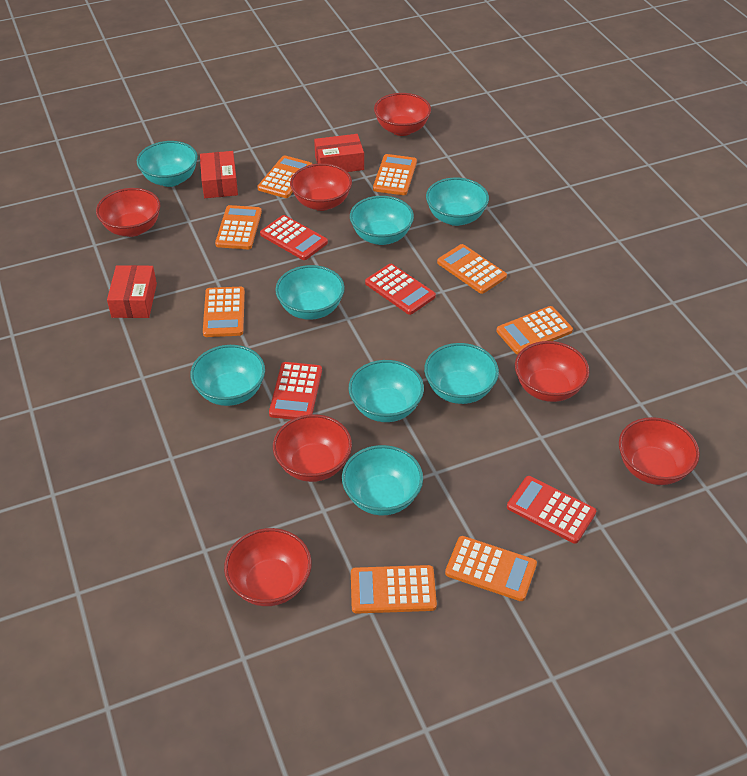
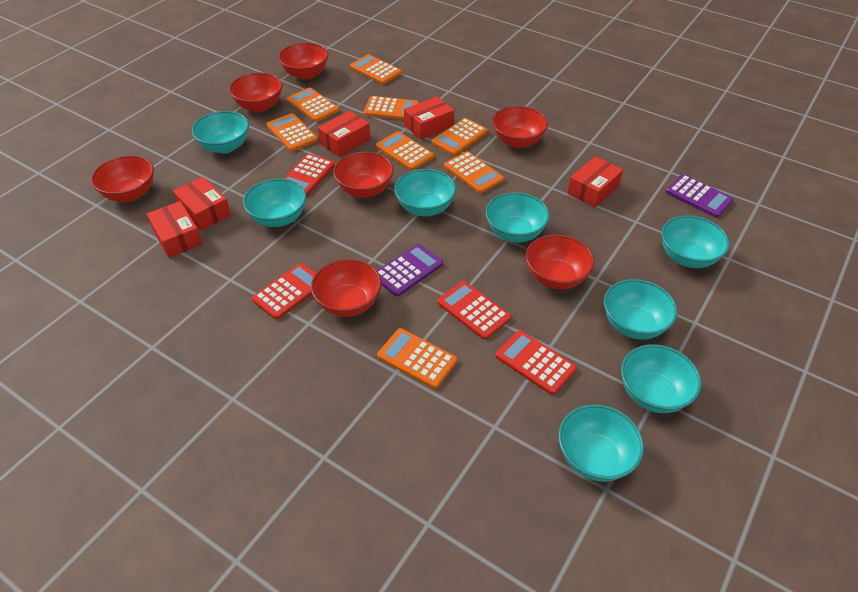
purple calculator: none = 0 -> [377,244,443,296] [665,174,734,218] = 2
red box: [107,265,157,318] [200,151,238,198] [314,134,364,172] = 3 -> [147,201,203,258] [173,177,231,230] [318,111,371,157] [404,96,454,140] [568,156,623,208] = 5

